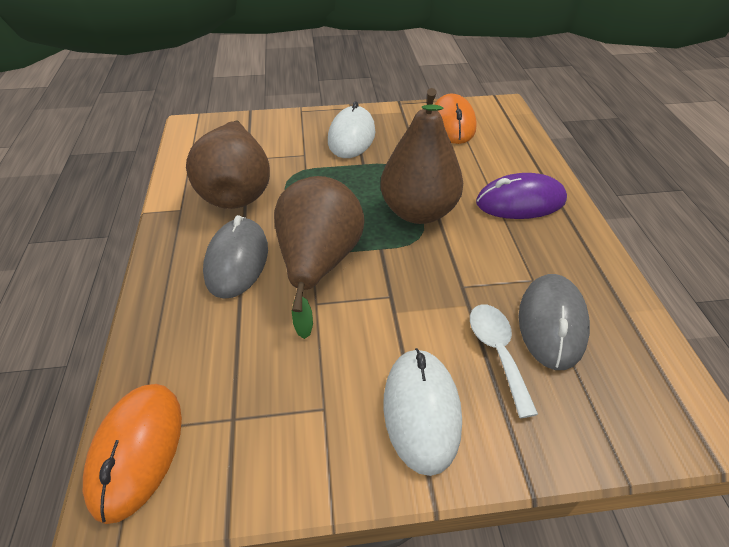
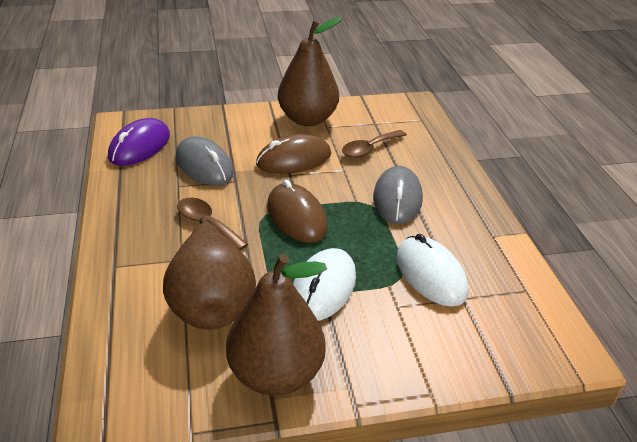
brown mouse: none = 0 -> [256,134,331,174] [267,180,328,243] = 2
brown spoon: none = 0 -> [177,198,248,250] [342,130,407,158] = 2
orange mouse: [83,384,182,524] [434,93,477,144] = 2 -> none = 0
white spoon: [470,305,538,418] = 1 -> none = 0

